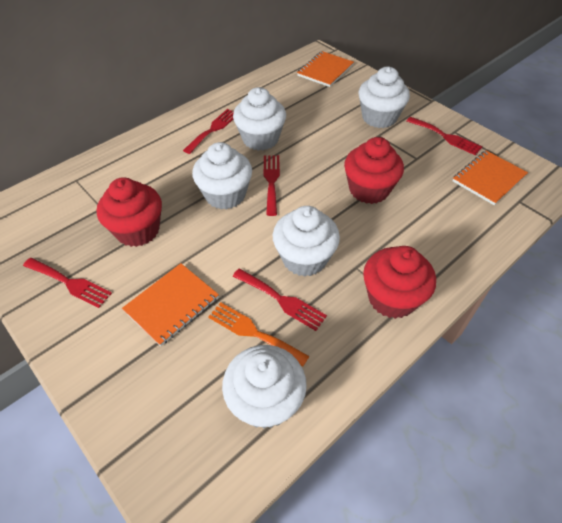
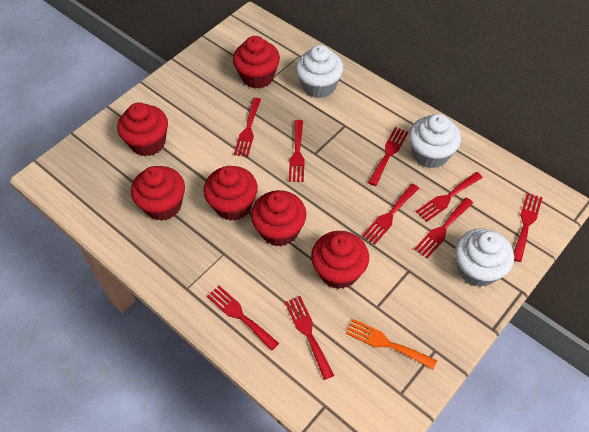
orange notebook: [122,263,219,346] [297,51,354,87] [453,150,528,205] = 3 -> none = 0
red cupcake: [97,177,162,247] [344,137,404,204] [363,246,436,319] = 3 -> [117,102,168,156] [131,166,185,221] [203,166,258,221] [233,36,280,89] [251,190,307,246] [311,231,369,289] = 6
red fork: [23,258,112,308] [183,109,234,154] [233,269,327,331] [263,155,280,216] [407,117,482,155] = 5 -> [207,286,279,351] [234,98,261,157] [285,296,334,380] [289,120,305,182] [362,184,419,245] [368,127,408,186] [414,197,473,258] [416,172,483,222] [514,193,543,262] = 9
white cupcake: [192,142,252,210] [222,345,307,428] [233,87,286,151] [273,206,340,277] [359,67,410,128] = 5 -> [296,45,344,98] [409,114,461,168] [455,229,514,287] = 3

